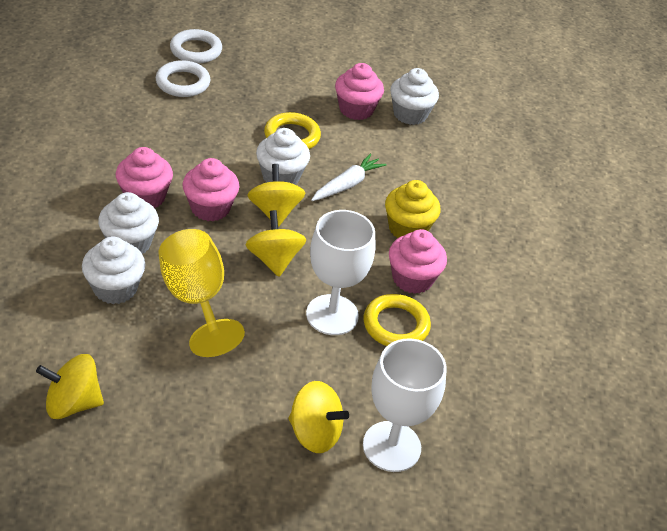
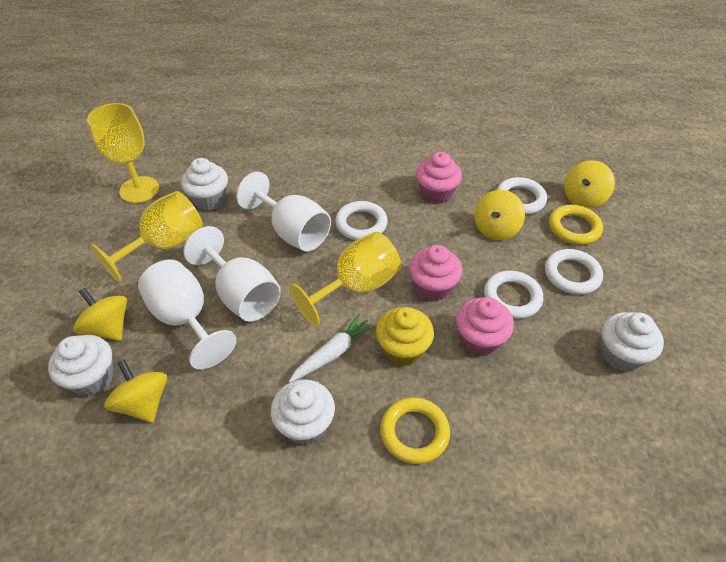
pink cupcake: [115,147,173,208] [182,158,239,221] [335,63,384,120] [389,229,447,294] = 4 -> [409,245,462,301] [416,152,462,204] [456,297,514,356] = 3
white goblet: [306,210,376,335] [363,339,447,472] = 2 -> [138,259,237,369] [183,226,281,322] [236,171,331,251] = 3
white ring: [156,60,210,97] [170,29,222,63] = 2 -> [335,201,388,240] [484,270,543,319] [497,177,547,214] [545,249,603,294] = 4
yellow goblet: [159,229,245,357] = 1 -> [87,103,159,203] [91,191,203,282] [290,232,401,326] = 3

